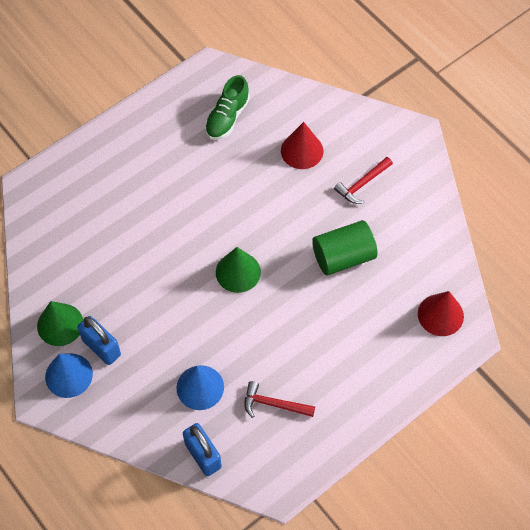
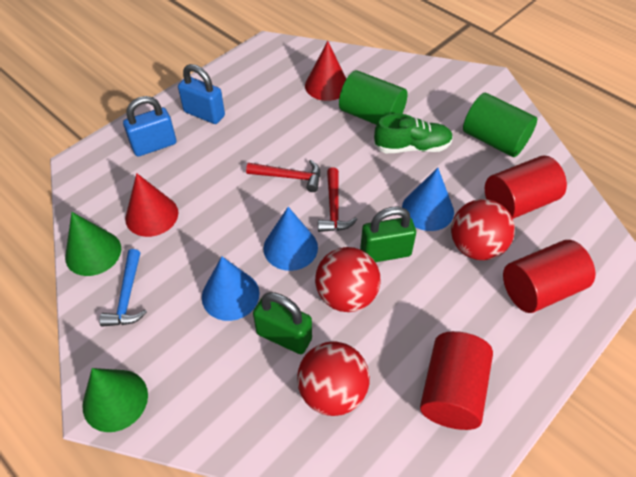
blue cone: [45,354,93,398] [176,365,224,410] = 2 -> [202,256,259,321] [263,207,318,271] [402,168,454,231] = 3
blue hammer: none = 0 -> [99,249,147,327] = 1
green cylinder: [312,220,377,275] = 1 -> [339,70,408,125] [463,93,537,157] = 2
green padlock: none = 0 -> [253,292,312,354] [360,207,416,262] = 2
red ball: none = 0 -> [297,342,370,416] [315,247,381,312] [451,199,515,260] = 3
red cylinder: none = 0 -> [420,331,493,430] [485,155,567,219] [503,240,595,313] = 3

